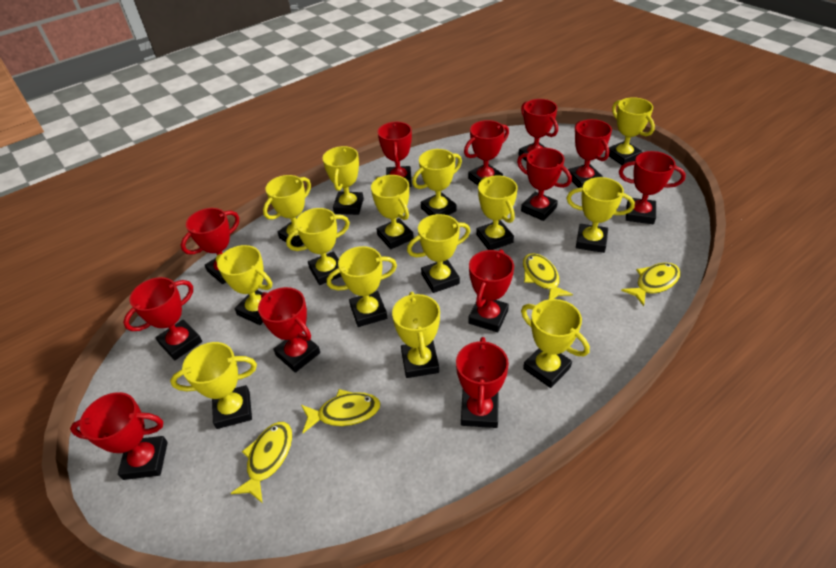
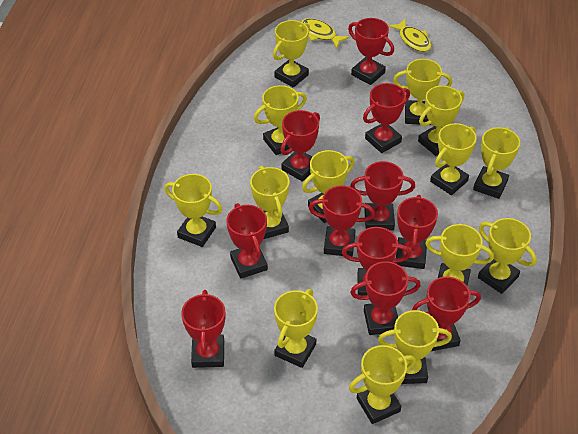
red trophy: [70,392,168,480] [123,277,202,360] [181,208,239,284] [258,287,320,373] [378,122,412,187] [456,337,509,428] [464,120,509,185] [468,249,514,333] [517,148,572,221] [518,99,558,161] [568,119,612,188] [619,151,686,224] = 12 -> [181,290,225,368] [227,203,268,279] [280,110,320,182] [309,186,375,257] [342,227,411,295] [348,18,394,85] [350,161,415,231] [350,261,420,335] [363,83,410,153] [396,195,438,269] [412,276,481,351] = 11
yellow fish: [230,422,292,503] [301,389,380,433] [523,253,573,299] [621,262,680,306] = 4 -> [301,18,350,49] [388,19,431,52] = 2

